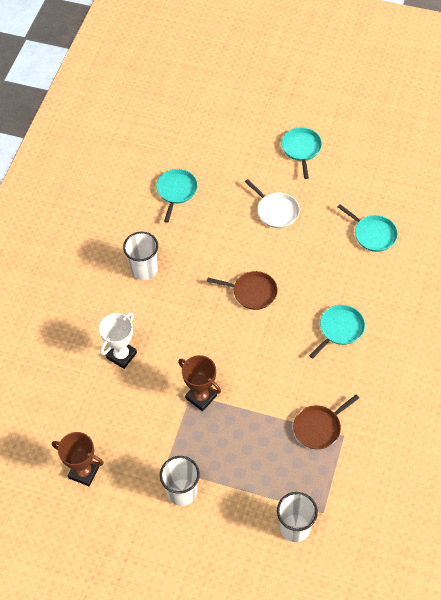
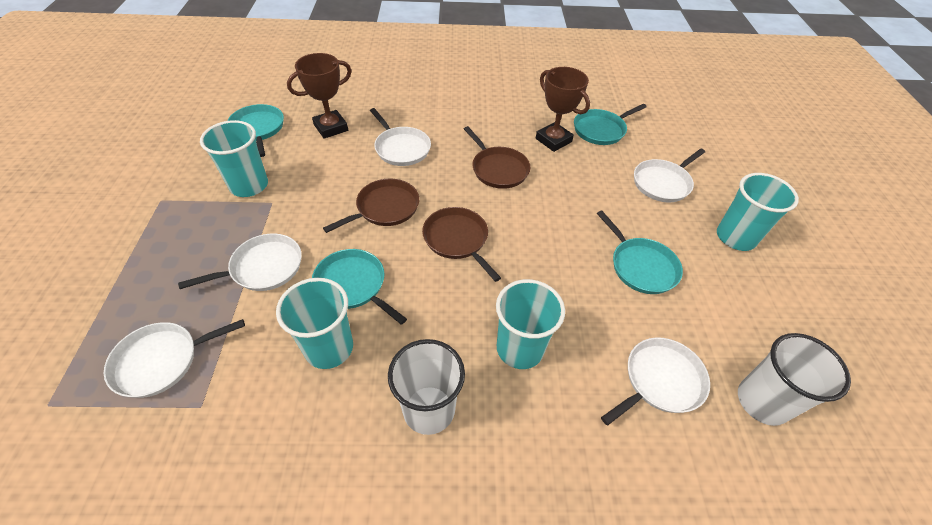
brown pan: [207,271,278,310] [293,394,359,449] = 2 -> [323,179,419,233] [422,207,501,282] [464,126,530,189] = 3
turquoise cup: none = 0 -> [200,120,268,197] [276,278,353,369] [496,279,565,369] [717,173,799,251] = 4
white cup: [123,232,158,280] [160,456,200,506] [277,492,318,542] = 3 -> [388,339,465,435] [738,333,851,426] = 2
white pan: [245,179,300,228] = 1 -> [104,319,245,398] [178,234,302,291] [370,108,431,166] [601,338,710,425] [634,149,705,202] = 5
white trophy: [99,312,137,369] = 1 -> none = 0

